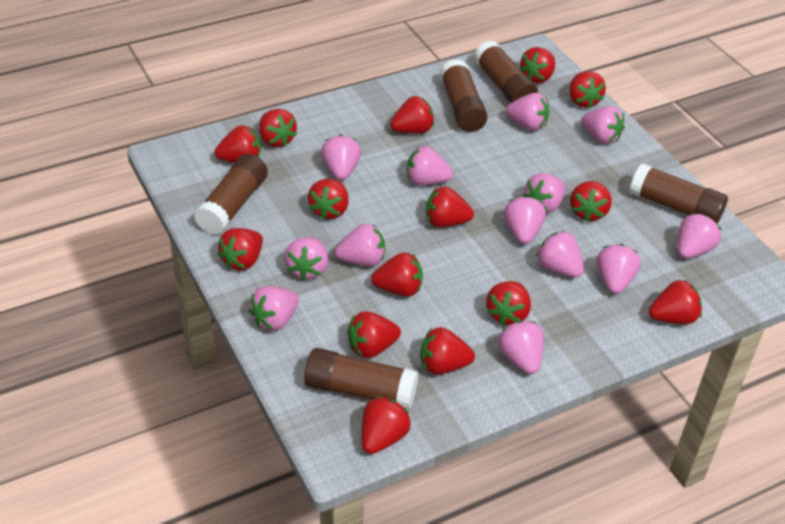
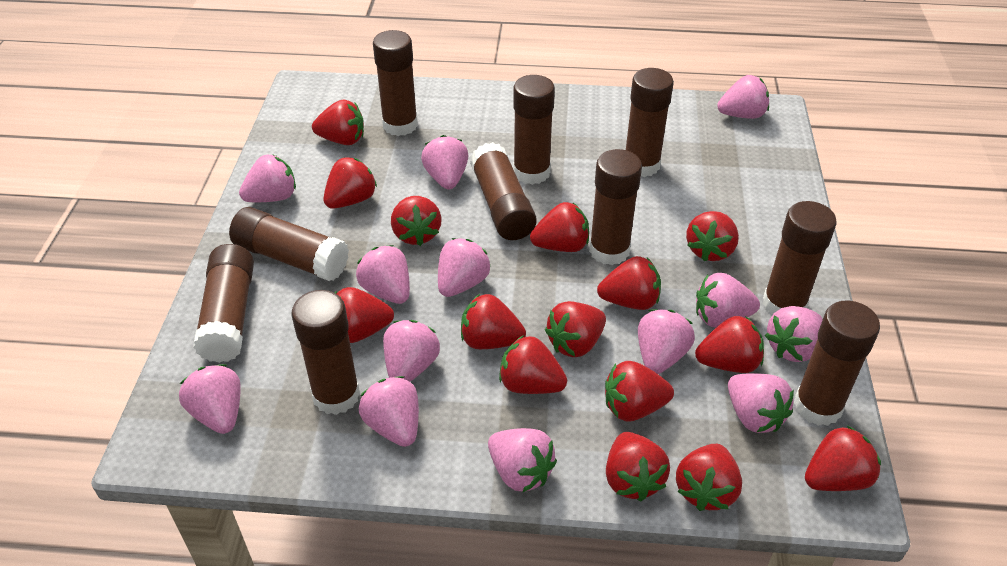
brown glue stick: [194,154,268,235] [304,348,419,410] [440,59,488,132] [474,41,538,103] [629,163,728,224] = 5 -> [193,244,254,363] [229,207,349,281] [291,290,360,415] [373,30,418,136] [470,142,537,240] [513,75,555,185] [589,149,642,265] [626,68,674,177] [763,201,837,315] [794,300,880,426] = 10

